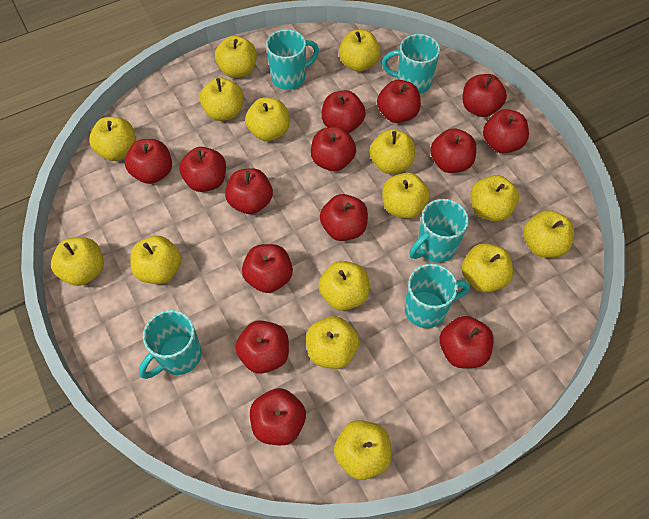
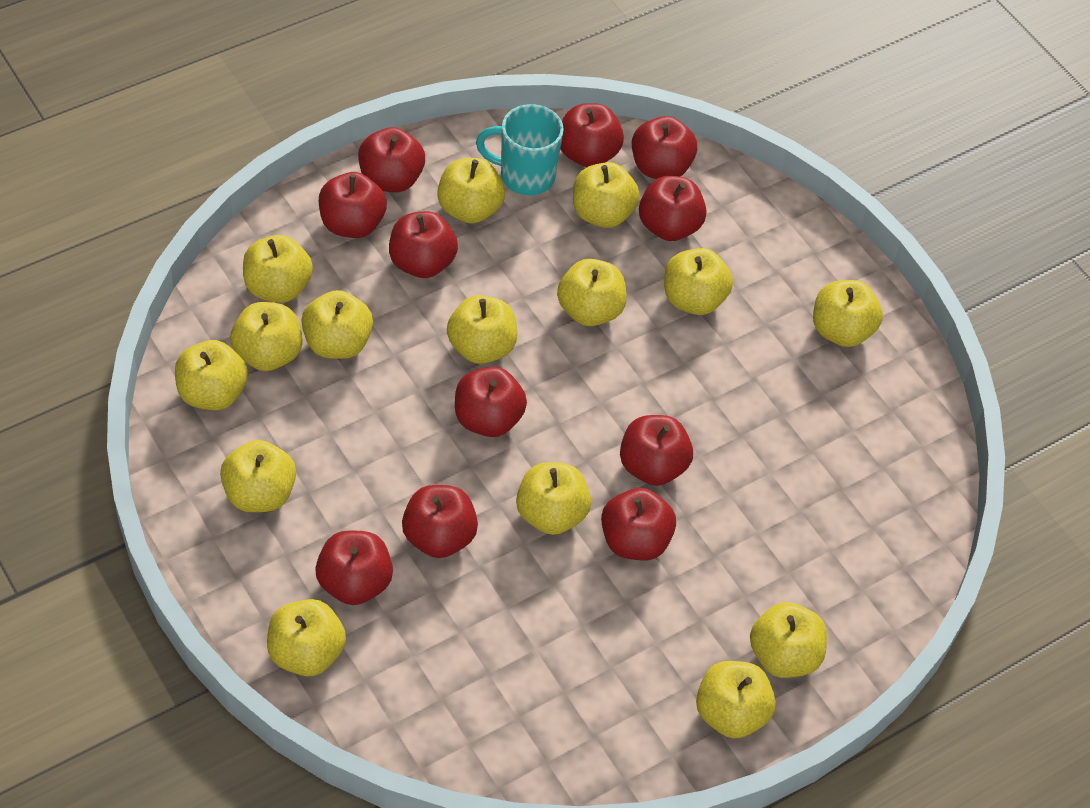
red apple: [125,139,172,184] [179,147,226,192] [225,168,273,214] [235,320,289,374] [242,244,293,293] [250,388,306,445] [311,127,356,171] [320,194,368,241] [322,90,366,133] [377,80,421,123] [430,128,476,173] [440,316,494,368] [462,74,507,117] [483,109,529,153] = 14 -> [315,531,393,605] [319,172,387,238] [358,127,425,192] [389,211,458,278] [402,485,478,558] [455,367,527,437] [560,103,624,167] [601,488,676,561] [620,415,693,486] [632,116,697,179] [639,176,707,241] = 11
turquoise mug: [139,310,202,379] [266,29,319,90] [382,34,440,94] [405,264,470,328] [409,199,469,263] = 5 -> [476,104,564,195] = 1

